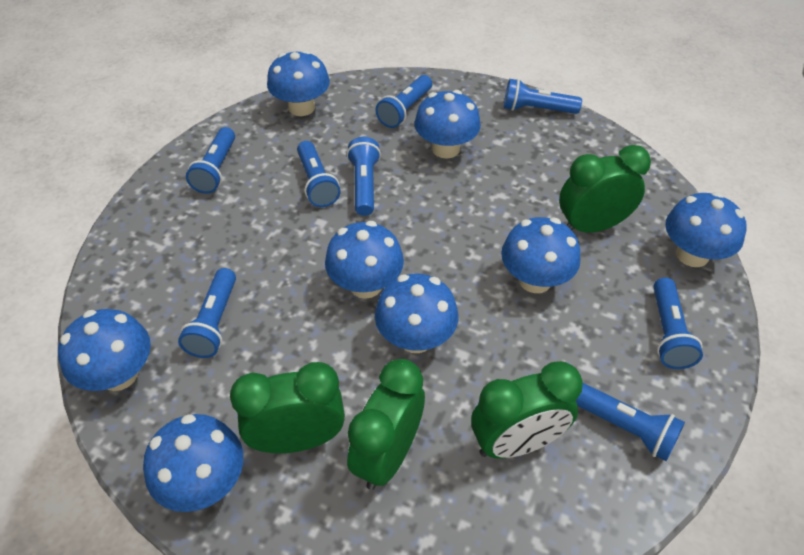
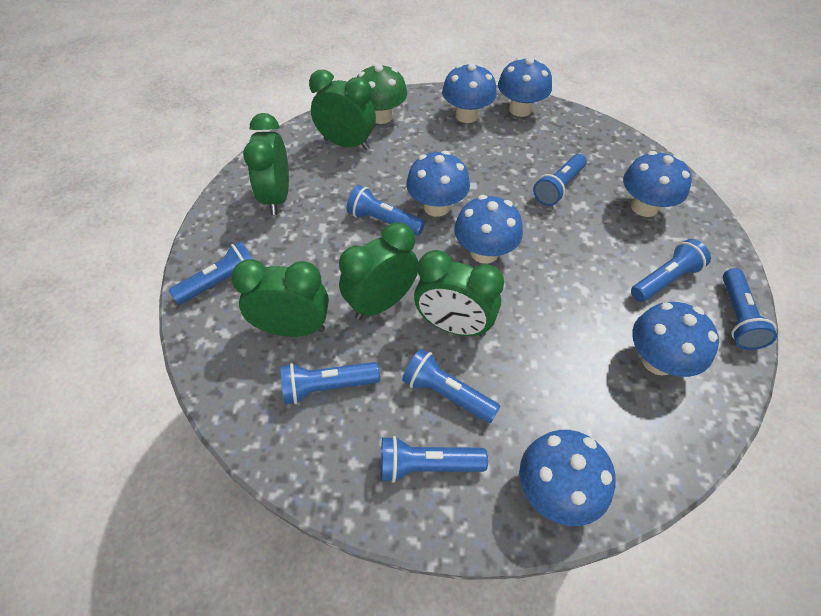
blue mushroom: [58,309,151,391] [143,414,243,512] [267,50,330,116] [325,221,404,299] [375,274,458,353] [414,90,481,159] [501,217,580,293] [666,192,747,267] = 8 -> [406,151,470,217] [442,64,497,123] [454,195,523,264] [498,57,552,117] [519,430,615,526] [623,151,692,217] [632,302,719,377] = 7
green clock: [230,362,345,453] [347,359,425,490] [471,361,583,459] [559,145,651,233] = 4 -> [231,259,329,337] [243,113,289,215] [309,70,376,150] [339,222,418,320] [414,250,504,337] = 5
green mushroom: none = 0 -> [357,63,407,124] = 1

